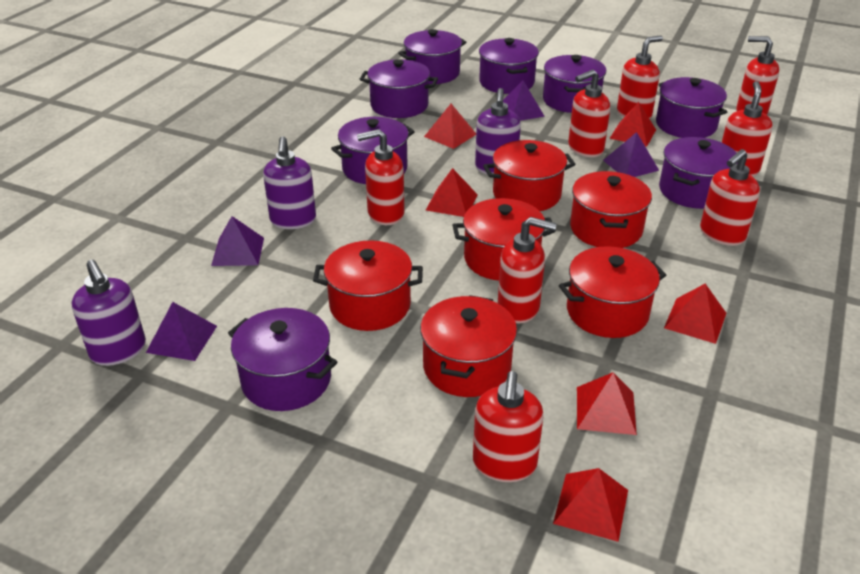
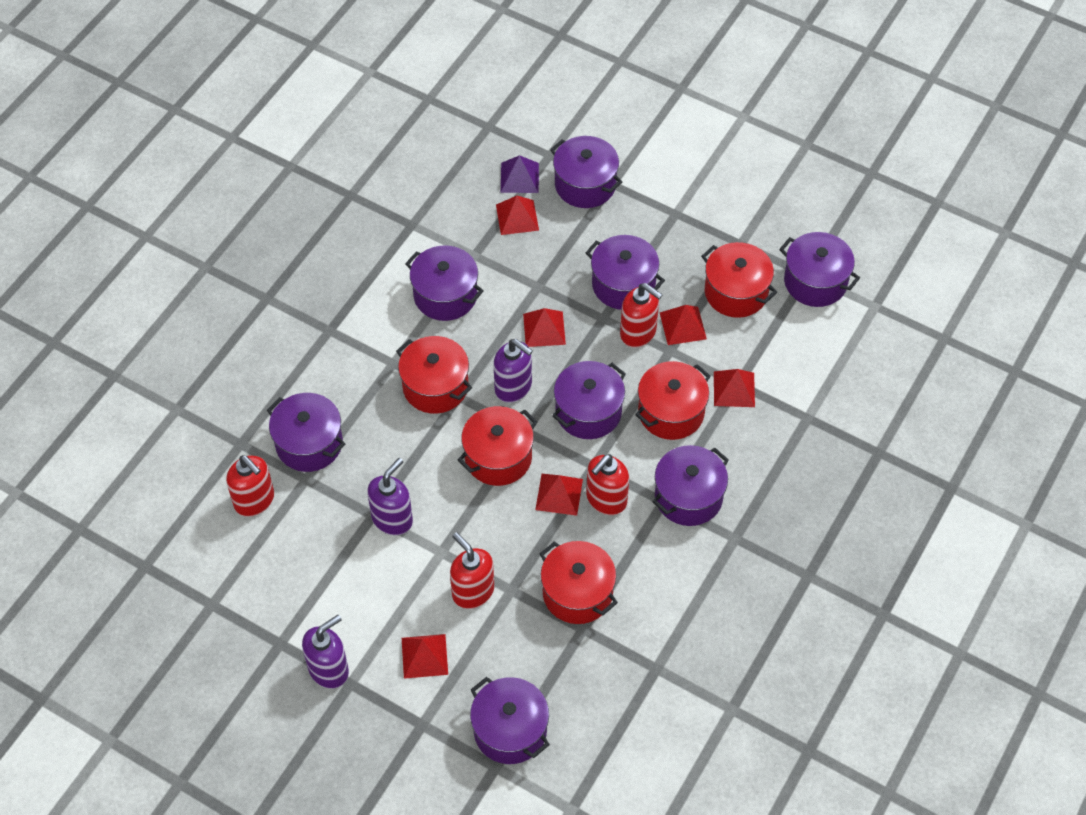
purple pyramid: [146,302,217,361] [211,216,264,266] [503,80,545,121] [603,132,659,177] = 4 -> [501,155,539,193] = 1
red pot: [313,241,423,331] [420,295,517,397] [453,198,556,281] [483,140,576,211] [559,246,666,338] [570,171,652,248] = 6 -> [396,336,472,414] [458,406,537,486] [540,541,618,624] [635,361,710,440] [701,242,777,318] = 5
red soap dispenser: [357,129,405,225] [473,371,544,482] [498,217,557,323] [568,70,610,157] [617,36,663,119] [700,149,760,246] [722,81,773,176] [736,36,779,115] = 8 -> [226,455,274,517] [450,532,494,609] [586,454,629,515] [620,283,663,348] = 4

